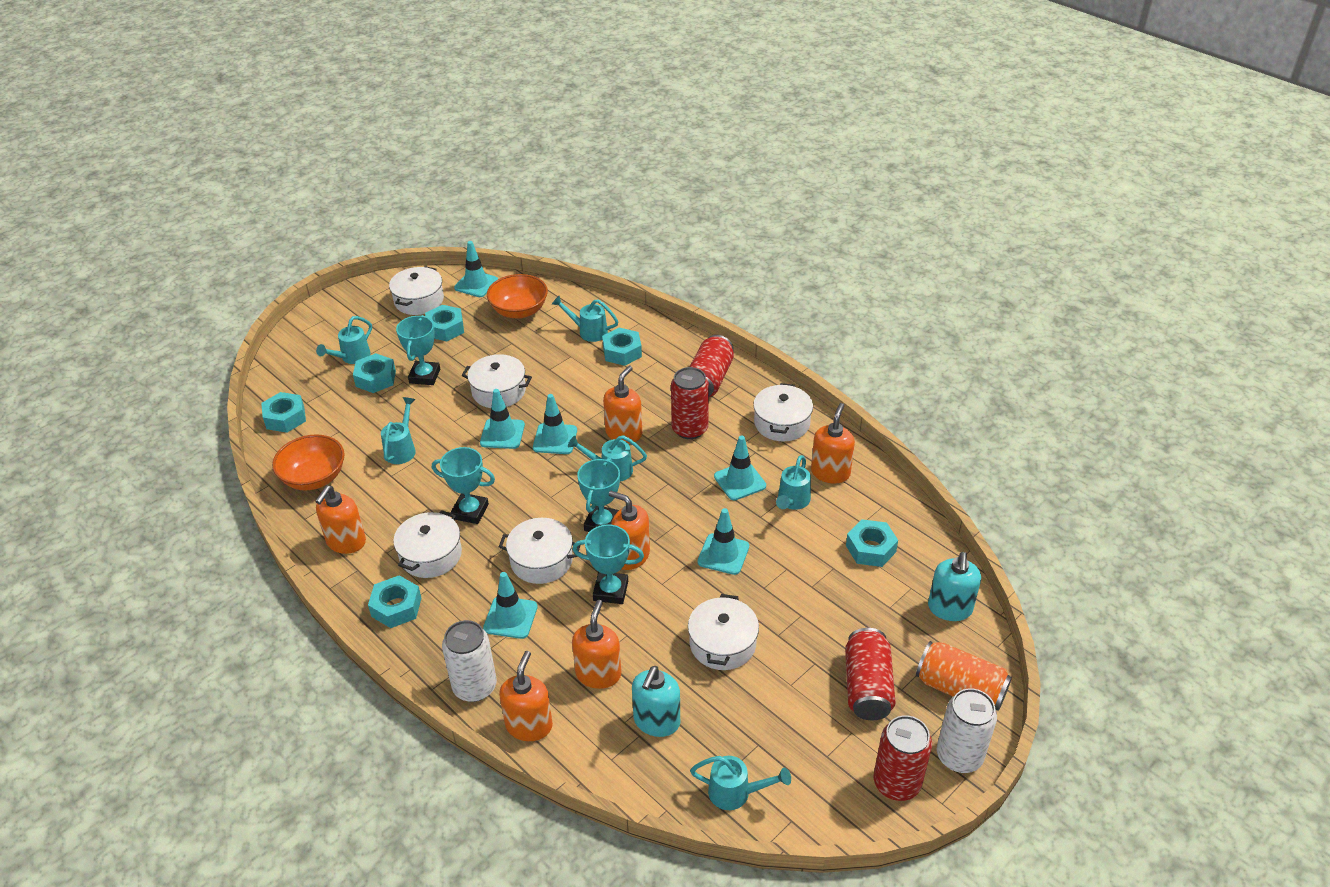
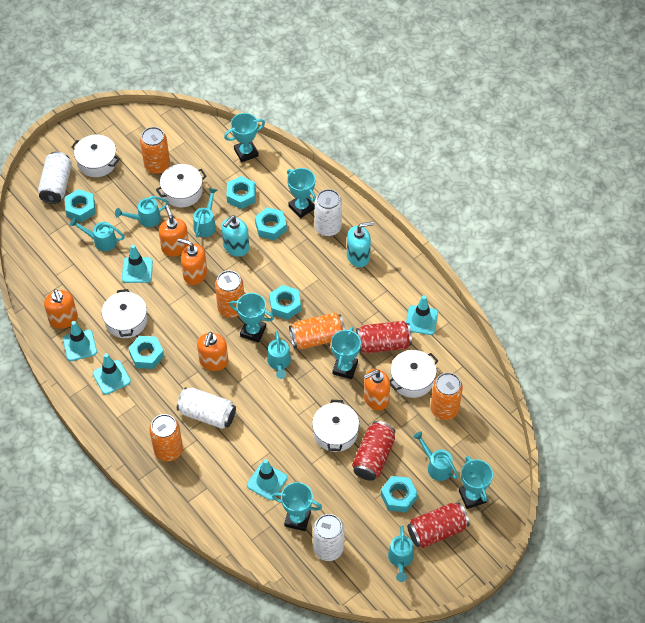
orange bowl: [272,434,345,490] [487,274,548,319] = 2 -> none = 0
orange can: [916,641,1012,711] = 1 -> [140,127,170,174] [149,414,183,461] [215,270,244,318] [289,313,345,349] [431,373,463,420] = 5
orange soap dispenser: [315,486,366,554] [499,651,553,741] [572,600,621,689] [603,366,642,444] [609,491,650,570] [811,403,855,484] = 6 -> [44,289,78,329] [159,205,189,256] [177,238,207,285] [197,332,228,371] [364,369,390,411] = 5
red can: [671,367,709,439] [690,335,734,397] [845,628,896,720] [873,715,932,801] = 4 -> [352,421,395,481] [356,321,412,353] [407,502,469,548] = 3
turquoise traffic cone: [454,241,498,297] [480,389,525,449] [483,572,538,639] [533,394,577,454] [698,508,749,575] [714,436,766,500] = 6 -> [63,321,97,361] [93,353,131,395] [122,245,153,283] [247,459,288,500] [406,295,438,335] = 5
turquoise trophy: [396,315,440,385] [432,447,495,524] [572,525,644,604] [577,458,620,532] = 4 -> [224,113,265,162] [229,293,274,343] [272,482,322,531] [287,168,316,218] [331,327,361,379] [459,456,493,509] = 6
white can: [442,620,497,702] [937,688,997,773] = 2 -> [38,152,72,204] [177,387,236,429] [313,514,344,561] [315,189,342,236] = 4
white pot: [389,266,444,315] [393,510,462,578] [462,354,532,408] [499,518,580,584] [688,594,759,670] [753,383,813,441] = 6 -> [71,135,120,177] [102,289,147,338] [156,164,207,207] [312,400,359,452] [390,350,438,398] = 5

